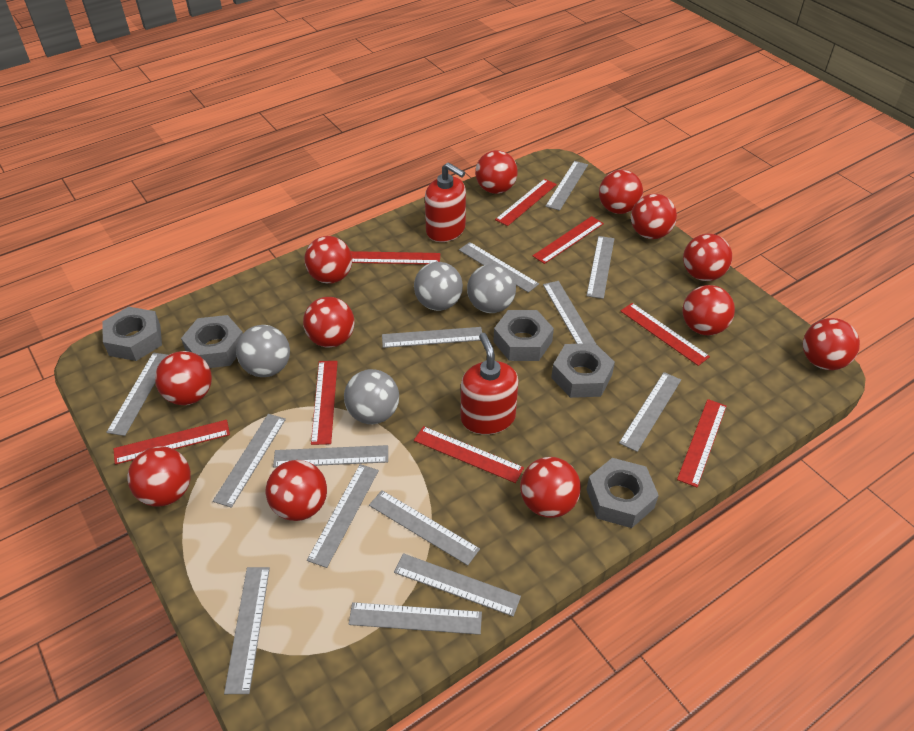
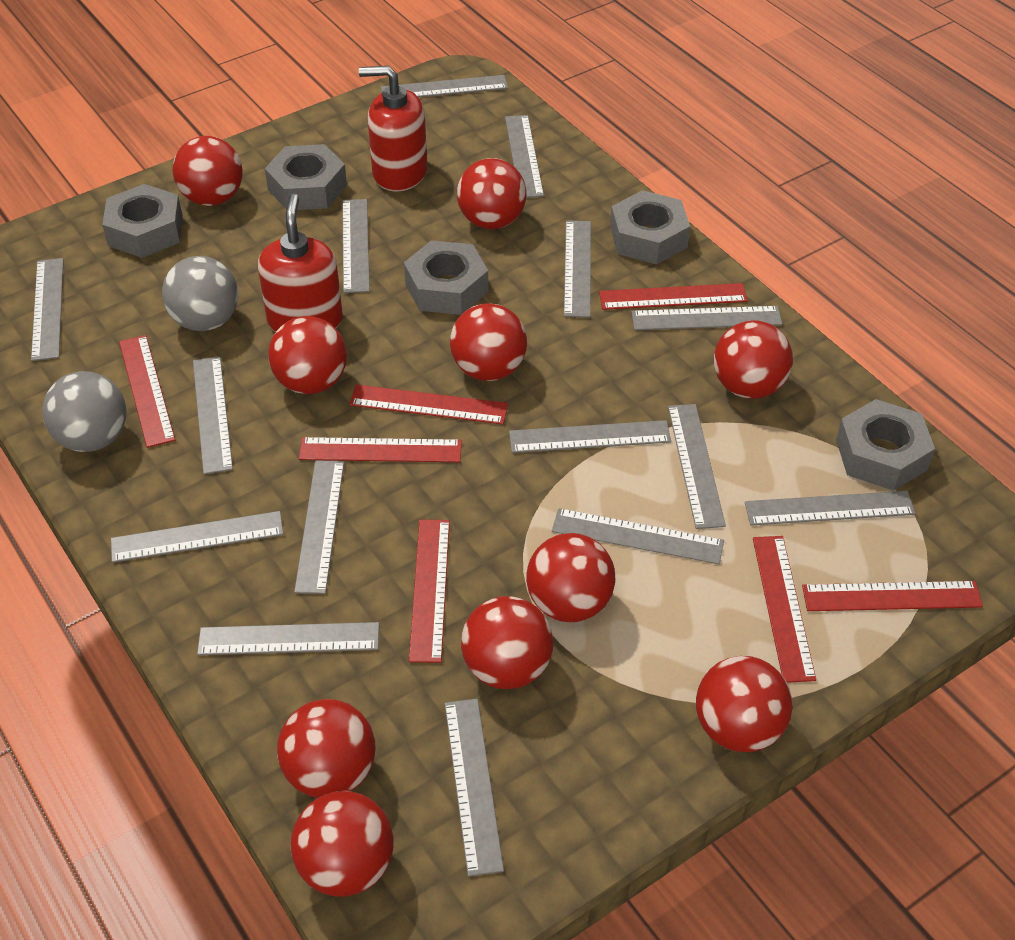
grey ball: [236,325,290,377] [344,369,399,424] [414,262,463,311] [467,264,516,313] = 4 -> [42,371,127,452] [162,256,238,331] = 2
grey ruler: [106,353,168,436] [213,414,286,508] [224,567,270,694] [273,445,388,467] [307,464,379,568] [349,602,482,635] [369,490,480,566] [382,327,482,348] [394,553,521,617] [459,242,539,293] [543,281,595,344] [545,161,588,211] [586,236,614,299] [619,372,681,452] = 14 -> [31,258,64,361] [111,511,284,563] [193,356,233,474] [197,622,379,655] [294,460,344,594] [342,199,370,293] [381,75,508,97] [445,699,504,877] [505,115,544,198] [509,420,671,453] [552,508,724,564] [564,221,591,317] [632,306,782,330] [668,404,726,529] [745,491,916,525] = 15
red ball: [127,446,191,507] [155,351,212,405] [266,460,327,521] [303,297,355,348] [305,236,352,284] [475,150,518,194] [520,457,581,518] [599,170,643,214] [631,194,677,239] [682,285,735,335] [683,234,732,281] [803,318,860,370] = 12 -> [173,136,243,206] [268,316,347,394] [277,699,375,798] [291,791,394,897] [450,303,527,381] [457,158,526,229] [461,596,553,689] [526,533,616,622] [696,656,792,752] [714,320,793,399] = 10
red ruler: [113,420,230,465] [311,361,338,445] [351,251,440,264] [414,426,524,483] [495,179,557,226] [532,216,604,264] [620,303,710,366] [677,399,726,487] = 8 -> [119,335,175,448] [299,437,462,462] [349,384,508,424] [409,520,450,663] [599,283,748,310] [753,536,816,683] [802,581,983,611] = 7

